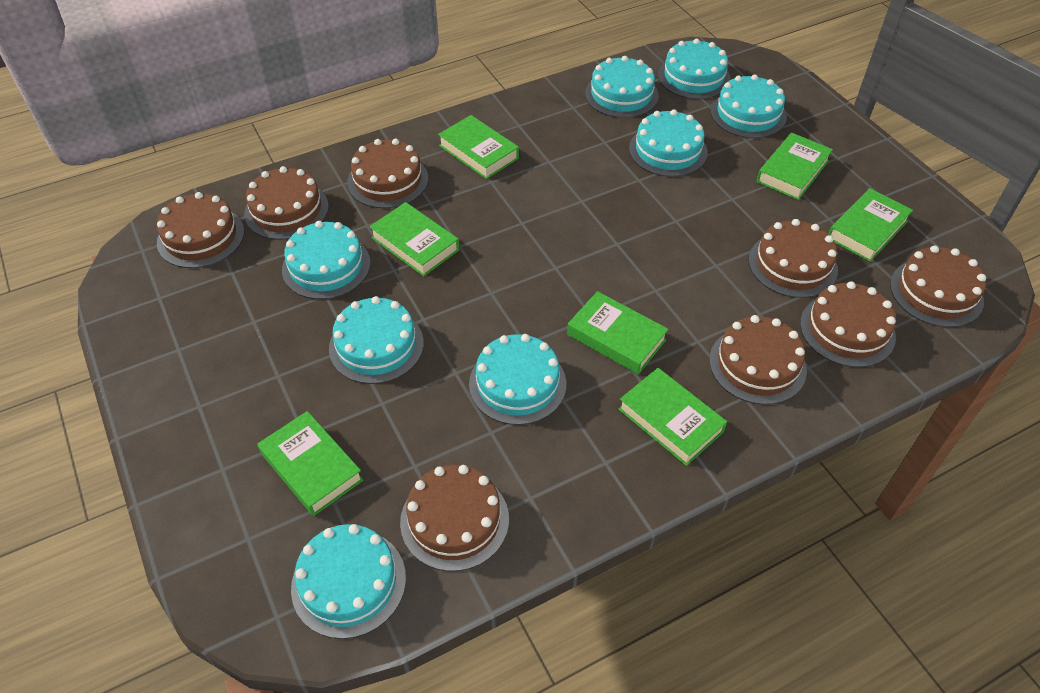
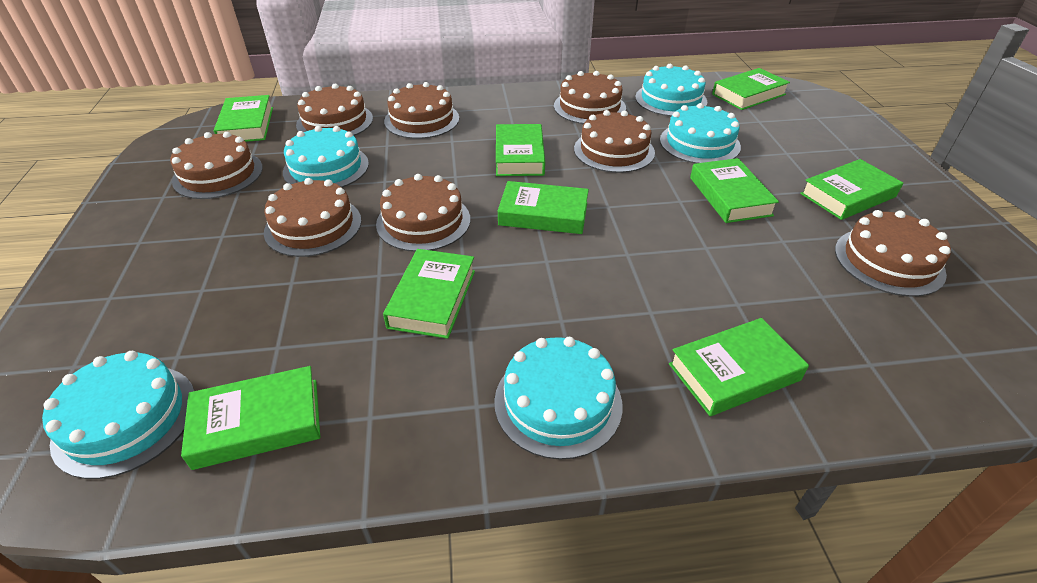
green book: [257,411,363,516] [369,202,459,276] [438,115,519,179] [567,291,669,374] [618,368,727,466] [757,133,833,200] [829,188,913,262] = 7 -> [181,366,320,470] [214,95,273,142] [383,249,475,339] [496,124,545,176] [498,181,589,234] [669,318,809,416] [690,158,779,223] [712,68,790,110] [800,159,903,220] = 9
turquoise cake: [282,221,371,299] [291,524,406,639] [329,296,424,384] [469,334,566,425] [585,56,659,118] [629,109,708,177] [658,39,731,99] [711,74,787,138] = 8 -> [42,351,194,479] [283,126,369,188] [494,337,622,460] [635,64,707,116] [660,103,741,164] = 5

